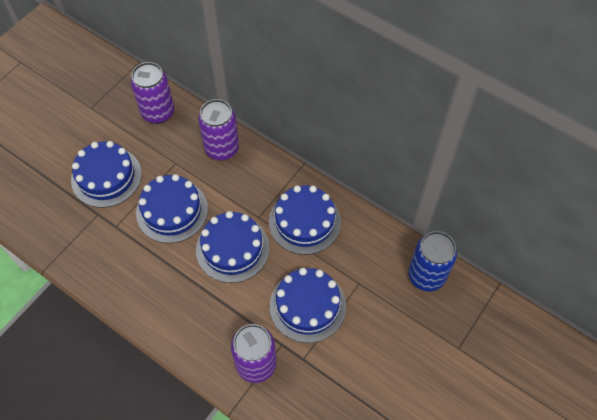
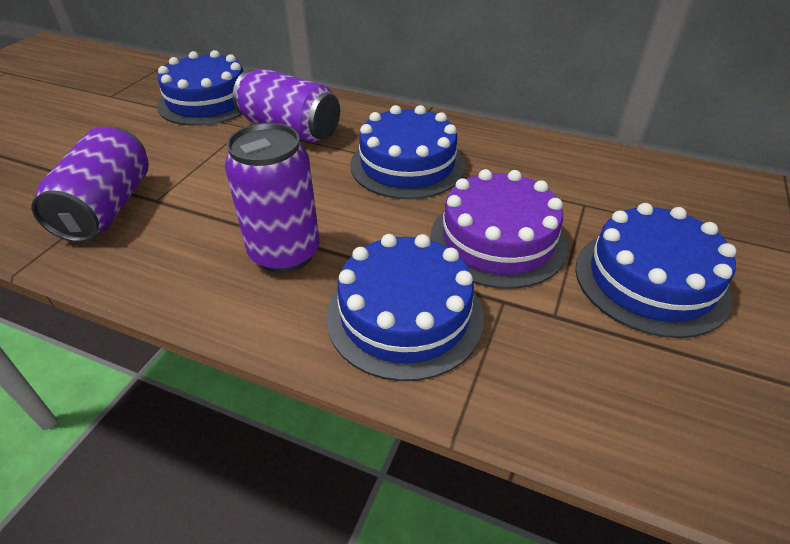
blue cake: [71,141,142,208] [136,174,208,243] [196,211,269,283] [269,185,341,255] [270,268,346,343] = 5 -> [157,50,244,126] [326,234,484,381] [350,105,465,199] [575,203,736,338] = 4
blue can: [408,231,457,291] = 1 -> none = 0
purple cake: none = 0 -> [430,169,568,289] = 1

